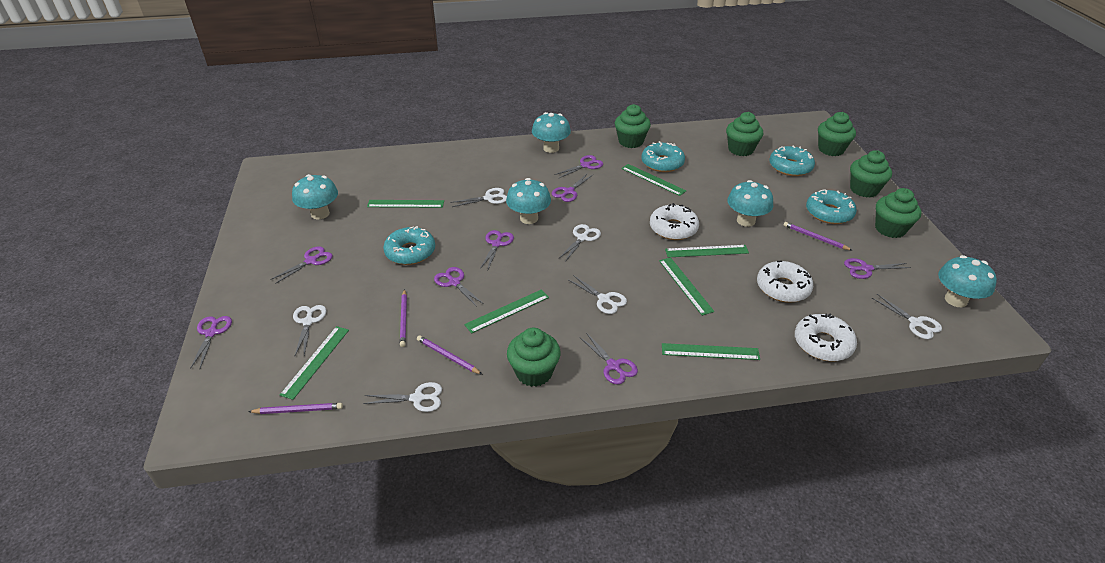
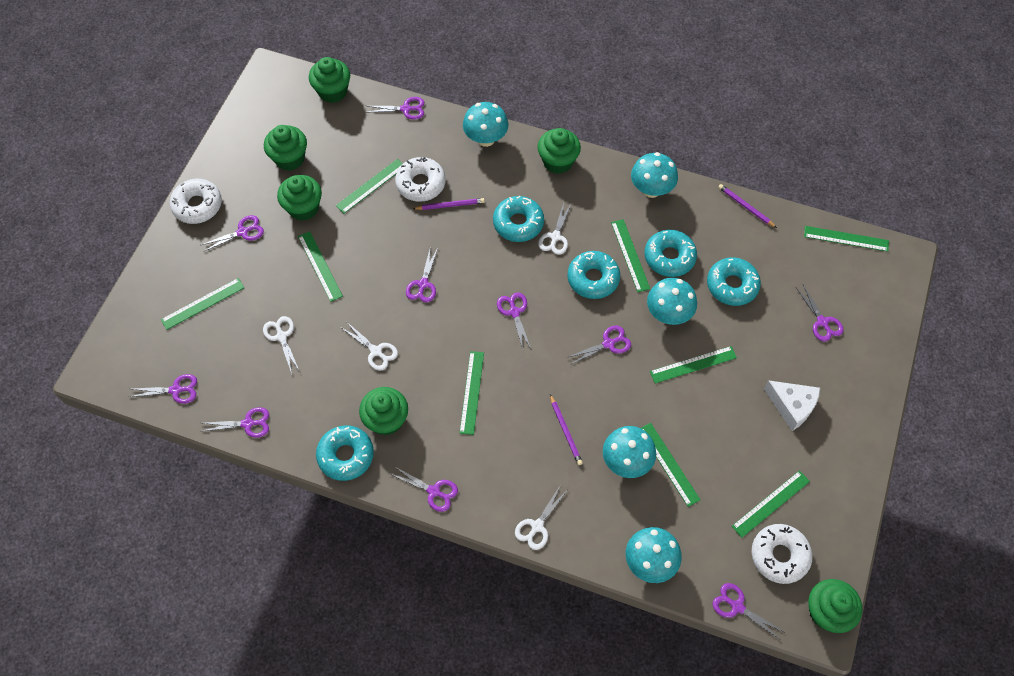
green ruler: [280,326,349,400] [367,200,444,208] [464,289,549,334] [621,164,686,196] [659,257,714,316] [662,343,760,360] [665,245,749,257] = 7 -> [161,278,244,330] [298,231,343,302] [336,159,403,213] [459,351,484,435] [611,219,650,292] [641,423,700,507] [650,346,737,383] [732,470,810,538] [804,226,889,252] = 9
purple pencil: [248,403,343,414] [400,289,407,347] [417,335,483,375] [784,222,853,251] = 4 -> [413,198,485,210] [550,394,583,465] [718,184,777,228] = 3
purple scissors: [190,316,232,369] [270,246,333,284] [434,267,484,307] [480,230,514,269] [551,173,593,202] [554,155,603,179] [579,333,638,385] [844,258,911,279] = 8 -> [130,374,197,404] [201,215,264,252] [202,407,269,438] [365,97,424,120] [391,466,458,512] [406,246,438,303] [497,293,531,349] [569,326,631,365] [712,583,784,640] [796,285,844,342] = 10
turquoise donut: [383,226,435,265] [641,141,685,172] [769,146,815,176] [806,189,857,224] = 4 -> [316,425,374,481] [493,196,544,242] [568,251,620,299] [645,230,697,277] [707,257,761,306] = 5
white cheese: none = 0 -> [764,380,820,431] = 1
white scissors: [293,305,326,355] [363,382,442,412] [450,188,507,207] [558,224,601,262] [568,275,627,314] [872,294,942,339] = 6 -> [263,316,300,374] [342,322,398,371] [515,486,566,550] [538,203,571,255] = 4

